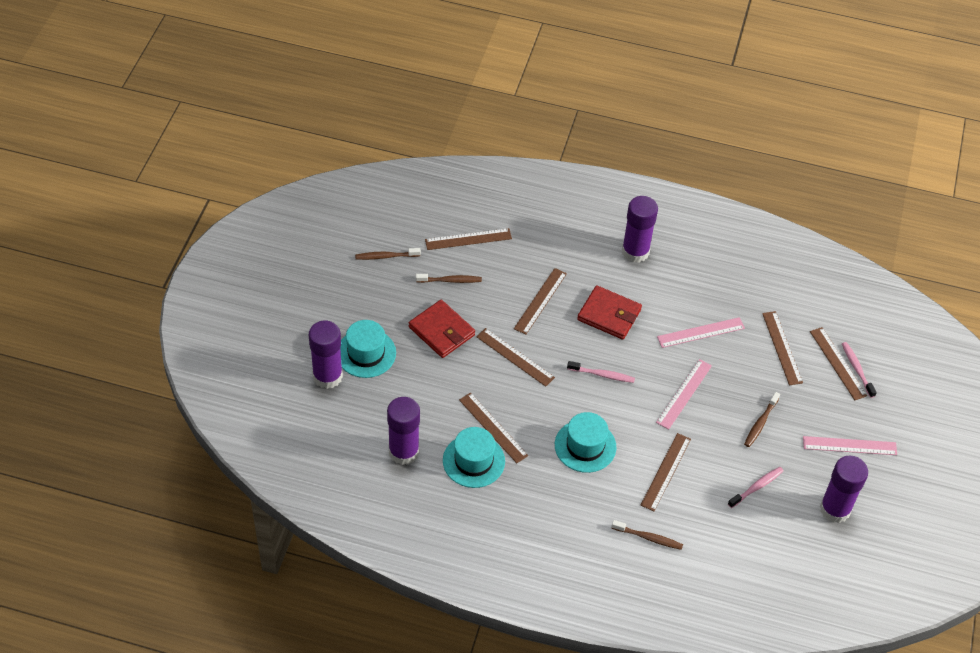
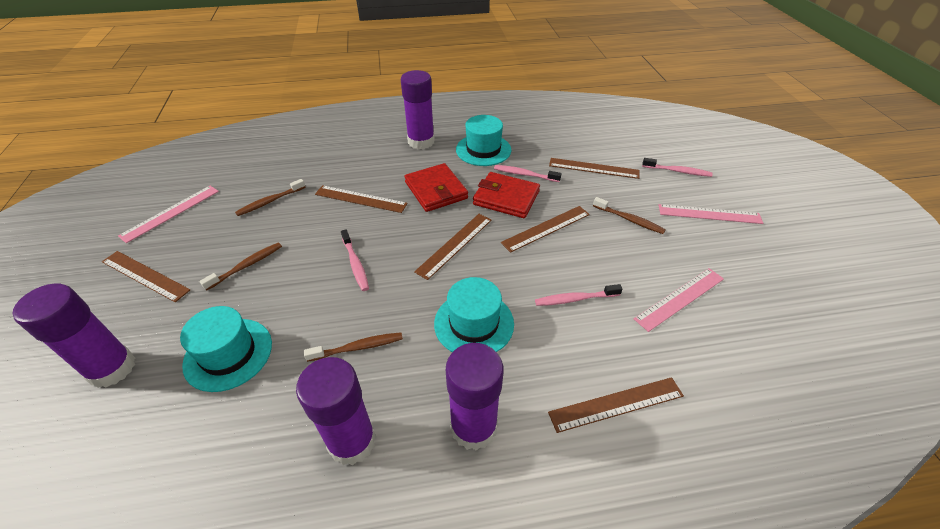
brown ruler: [425,228,512,250] [459,392,528,463] [476,328,555,387] [514,268,567,335] [640,433,691,512] [762,311,803,385] [810,327,867,400] = 7 -> [102,251,190,302] [315,185,408,213] [414,214,492,280] [501,206,590,253] [548,377,684,433] [549,158,639,179] = 6
pink toothbrush: [567,361,635,383] [728,467,783,508] [842,342,877,398] = 3 -> [341,229,369,291] [494,165,562,182] [535,284,622,306] [642,158,713,177] = 4

